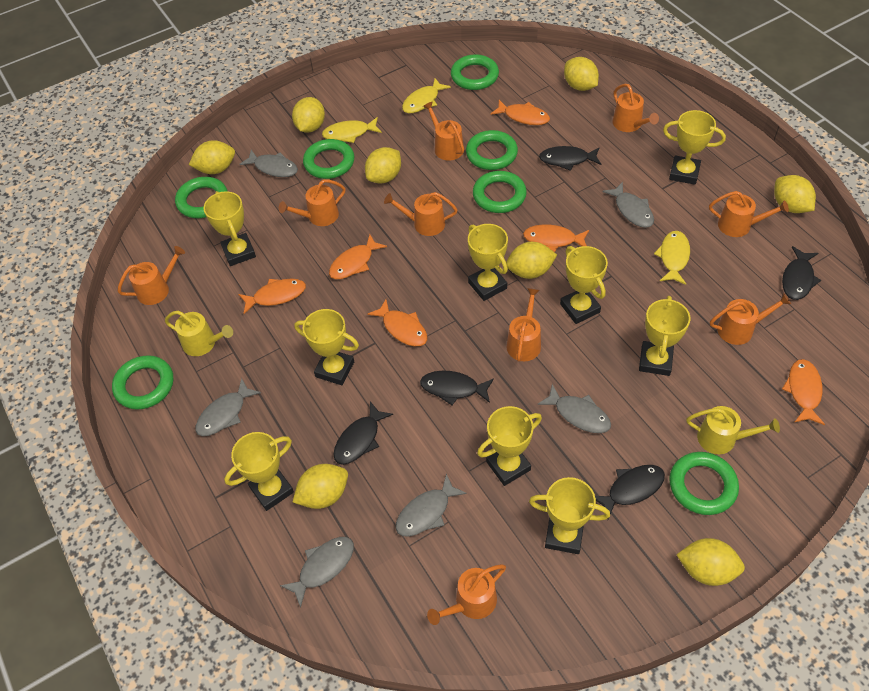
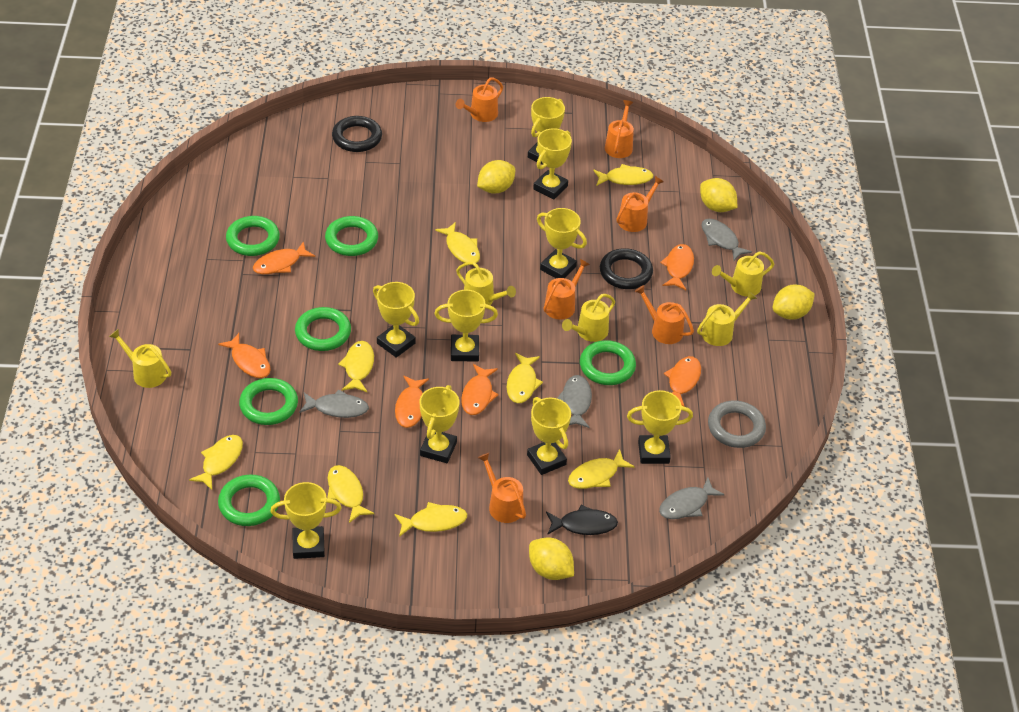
black fish: [333,401,393,465] [420,371,494,405] [539,146,601,171] [595,465,665,519] [782,246,821,300] = 5 -> [546,505,618,535] = 1
black ring: none = 0 -> [332,116,382,152] [600,248,653,289] = 2
green ring: [112,355,173,410] [175,177,228,218] [303,139,354,179] [451,54,499,90] [466,130,518,170] [473,171,527,213] [669,452,739,515] = 7 -> [218,475,280,526] [226,216,280,256] [239,378,298,425] [295,307,351,351] [325,216,378,256] [580,340,636,385] = 6
grey fish: [195,378,261,436] [239,150,298,177] [280,537,354,608] [396,474,467,537] [537,384,611,433] [603,182,654,228] = 6 -> [299,390,369,418] [557,375,592,428] [659,478,725,519] [702,219,752,261] = 4
grey ring: none = 0 -> [708,401,766,448] = 1
orange watering can: [117,246,185,305] [279,179,346,226] [384,192,458,236] [423,101,464,161] [427,564,506,625] [507,288,541,362] [613,84,659,132] [709,191,789,237] [710,293,791,345] = 9 -> [456,77,503,122] [478,453,526,523] [544,259,590,320] [605,100,634,158] [616,176,664,232] [634,285,694,344] = 6
yellow fish: [322,117,382,143] [402,78,451,113] [654,231,690,285] = 3 -> [189,435,243,490] [328,465,374,523] [338,341,374,393] [395,502,467,537] [435,222,480,263] [507,353,543,403] [568,449,635,489] [593,164,653,185] = 8
yellow lemon: [189,140,235,174] [292,97,325,133] [293,464,348,509] [365,147,401,184] [506,242,557,279] [564,57,599,91] [676,538,745,586] [774,175,816,213] = 8 -> [477,160,515,194] [529,538,574,580] [700,178,737,212] [773,285,815,320] = 4
yellow watering can: [165,311,233,356] [686,406,780,454] = 2 -> [109,329,171,388] [456,262,516,305] [562,294,615,342] [697,291,757,346] [712,252,774,297] = 5

